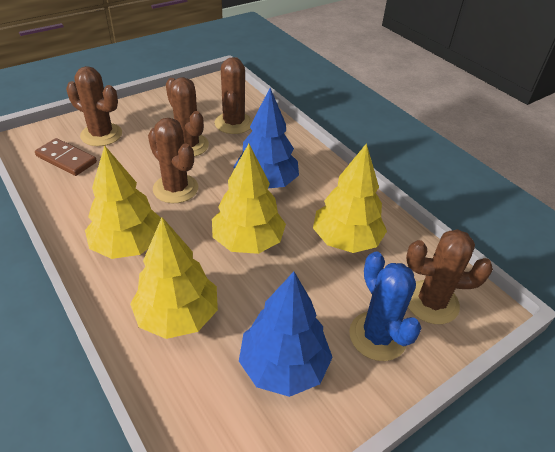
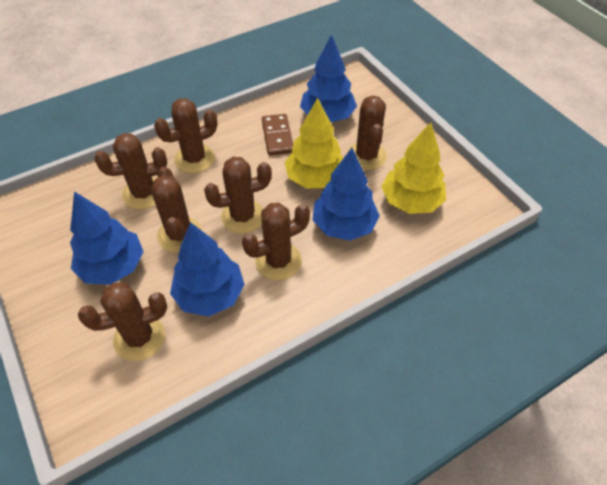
blue cactus: [349,251,422,361] = 1 -> none = 0
blue tree: [233,88,299,188] [239,272,333,397] = 2 -> [70,191,144,285] [170,222,245,317] [300,34,357,122] [313,148,380,241] = 4
brown cactus: [66,66,122,146] [148,118,198,203] [166,77,209,157] [215,57,253,134] [406,229,493,324] = 5 -> [78,283,167,361] [94,133,167,209] [151,167,202,253] [154,98,218,173] [204,157,272,234] [242,203,310,281] [347,95,387,170] = 7
yellow tree: [85,145,161,259] [130,217,218,339] [212,144,286,254] [313,143,387,253] = 4 -> [284,98,344,188] [381,122,446,214] = 2

